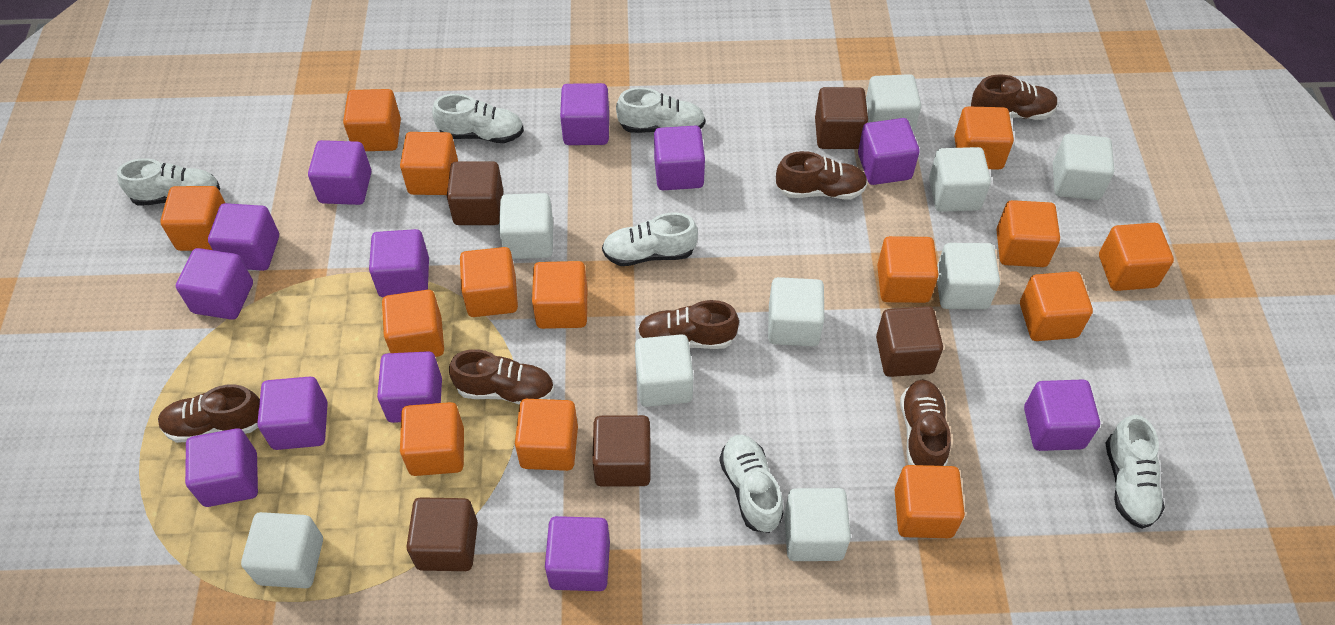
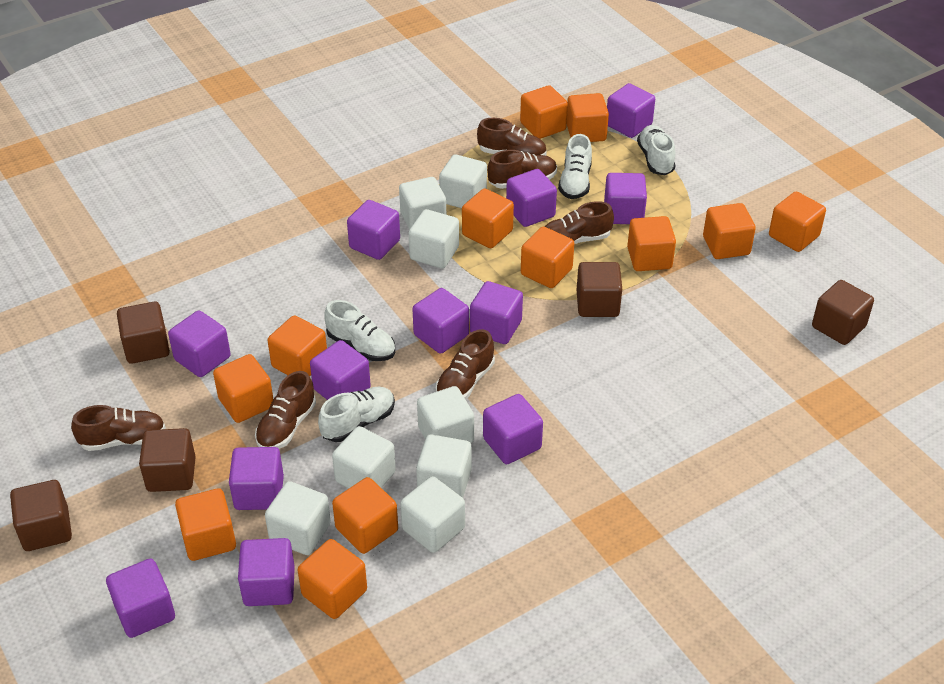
orange cube: [160,186,225,251] [343,89,401,151] [382,290,444,357] [400,132,458,195] [400,402,464,476] [460,247,518,317] [515,399,578,471] [532,261,587,329] [877,236,939,303] [895,465,965,538] [954,107,1014,170] [996,200,1060,267] [1020,271,1093,341] [1099,223,1174,291] = 14 -> [175,488,236,561] [213,354,273,423] [267,315,327,377] [298,539,367,619] [332,477,398,554] [462,188,514,248] [520,85,568,139] [521,227,574,288] [567,93,609,142] [627,216,676,271] [703,203,756,259] [769,192,826,252] = 12
white cube: [241,512,323,588] [499,193,553,259] [635,334,693,407] [768,277,824,346] [784,488,851,561] [866,74,921,134] [929,147,991,212] [937,243,1000,309] [1053,134,1114,200] = 9 -> [265,481,331,555] [332,426,396,489] [399,177,446,230] [400,476,465,553] [409,209,459,268] [416,434,471,498] [417,386,474,443] [439,154,487,208] = 8
white shoe: [117,158,220,205] [432,94,524,143] [602,213,698,266] [616,87,705,133] [719,435,784,533] [1106,415,1165,529] = 6 -> [318,387,395,442] [324,300,395,361] [558,134,592,199] [637,125,675,175] = 4

